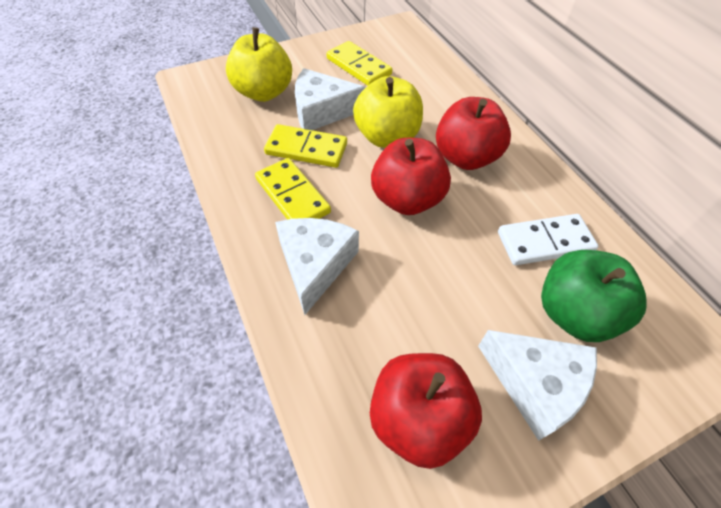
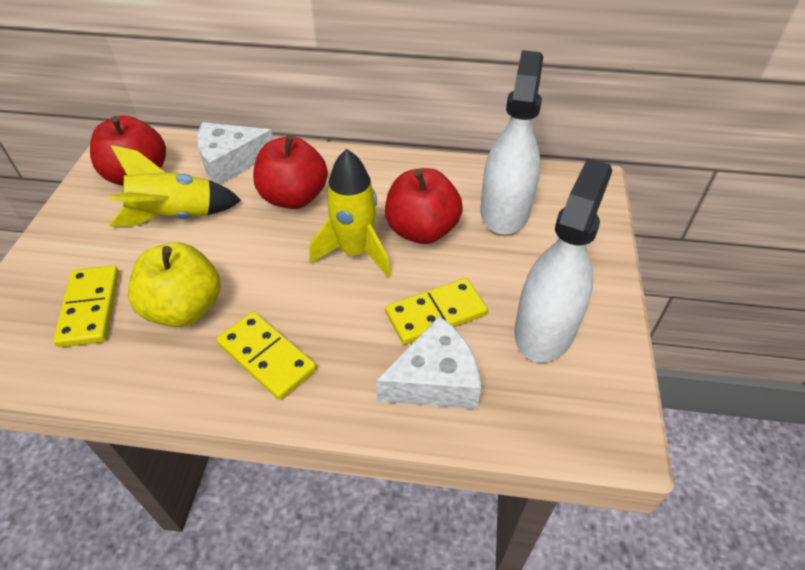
green apple: [541,250,647,342] = 1 -> none = 0
white cheese: [275,218,359,315] [295,68,366,130] [478,330,597,441] = 3 -> [197,122,273,185] [376,316,481,409] = 2
white domino: [498,214,599,265] = 1 -> none = 0
white spray bottle: none = 0 -> [480,50,543,235] [514,158,612,363] = 2
yellow apple: [226,27,292,102] [353,76,423,148] = 2 -> [128,242,220,327] = 1
yellow rocket: none = 0 -> [109,145,241,227] [309,149,391,277] = 2

